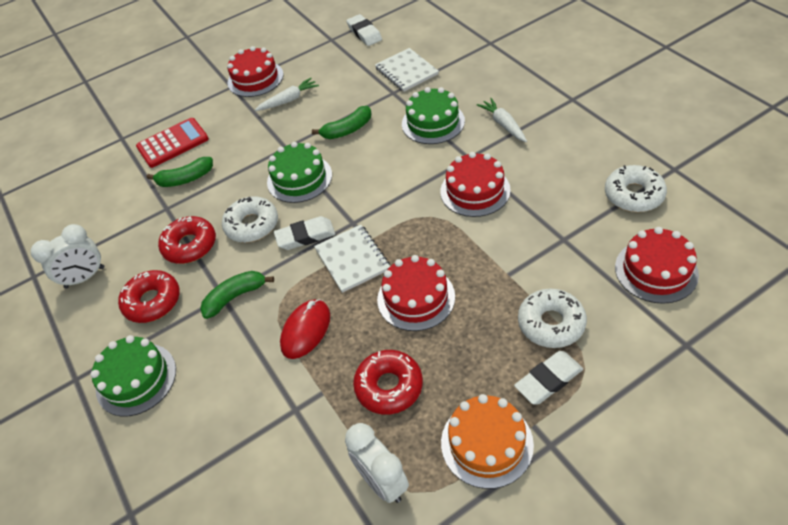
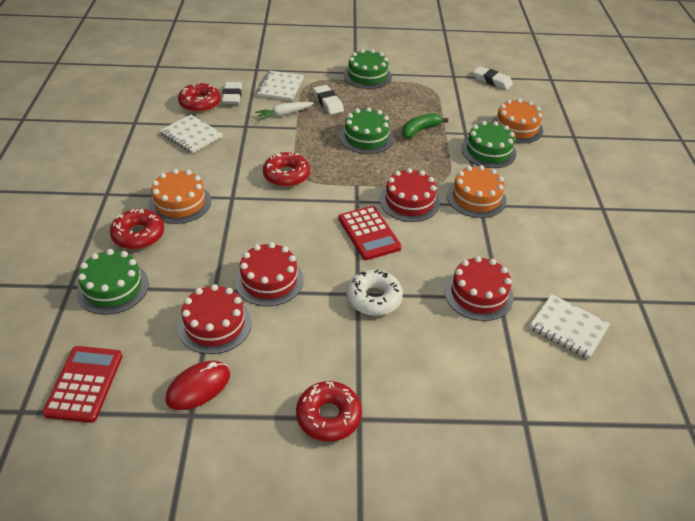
green banana: [146,157,213,187] [200,271,274,319] [312,106,372,139] = 3 -> [402,113,448,138] = 1
green cake: [90,335,176,417] [267,142,332,203] [402,87,465,144] = 3 -> [76,249,149,315] [340,107,394,154] [344,49,392,89] [461,121,517,168] = 4
orange cake: [441,394,534,489] = 1 -> [149,169,211,224] [447,165,506,218] [491,98,543,143] = 3
red calculator: [136,118,209,168] = 1 -> [42,346,122,423] [338,206,402,260] = 2
red donut: [118,270,180,323] [158,216,216,264] [353,350,423,415] = 3 -> [110,209,164,249] [178,82,221,112] [263,152,310,187] [296,381,362,442] = 4
white carrot: [255,78,319,111] [477,98,527,142] = 2 -> [255,102,314,120] = 1
white clock: [31,224,104,289] [345,423,409,503] = 2 -> none = 0
white donut: [222,196,278,243] [518,289,587,348] [605,165,667,212] = 3 -> [346,270,403,316] = 1
white notebook: [314,225,390,293] [375,48,439,92] = 2 -> [160,115,223,153] [257,71,304,101] [529,294,610,359] = 3

